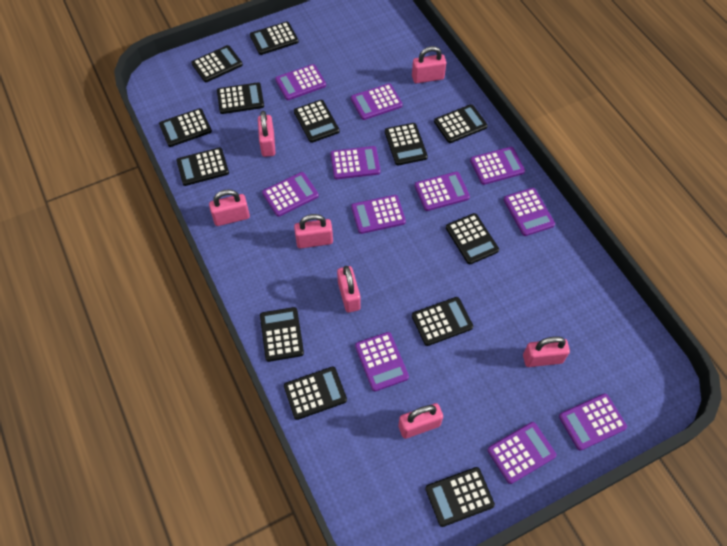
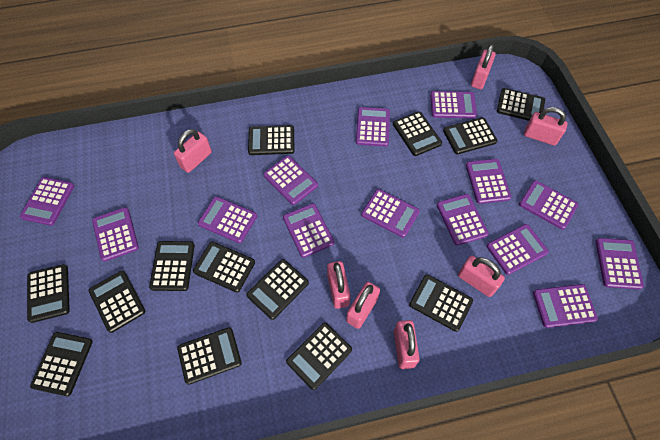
purple calculator: [262,172,319,217] [275,64,326,100] [330,146,381,179] [351,83,403,120] [351,195,406,234] [355,332,409,391] [415,172,470,211] [470,147,525,185] [487,422,556,484] [504,188,555,236] [559,393,627,451] = 11 -> [20,177,74,226] [92,207,139,262] [198,196,257,243] [263,156,318,205] [283,204,334,258] [356,107,390,147] [361,189,420,238] [430,91,477,119] [437,194,489,246] [466,159,511,204] [486,224,549,275] [519,180,578,230] [533,284,598,328] [595,238,644,289] = 14

